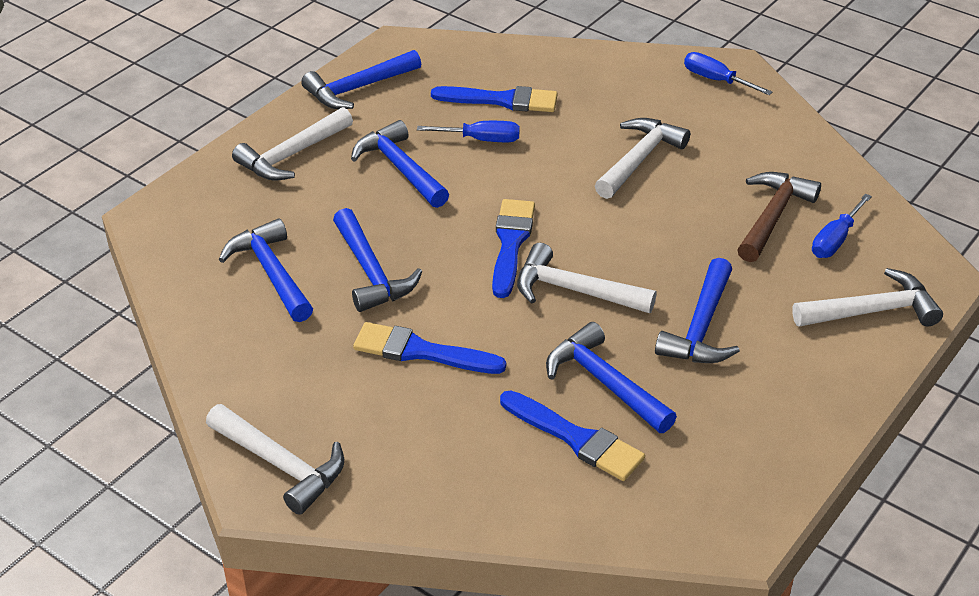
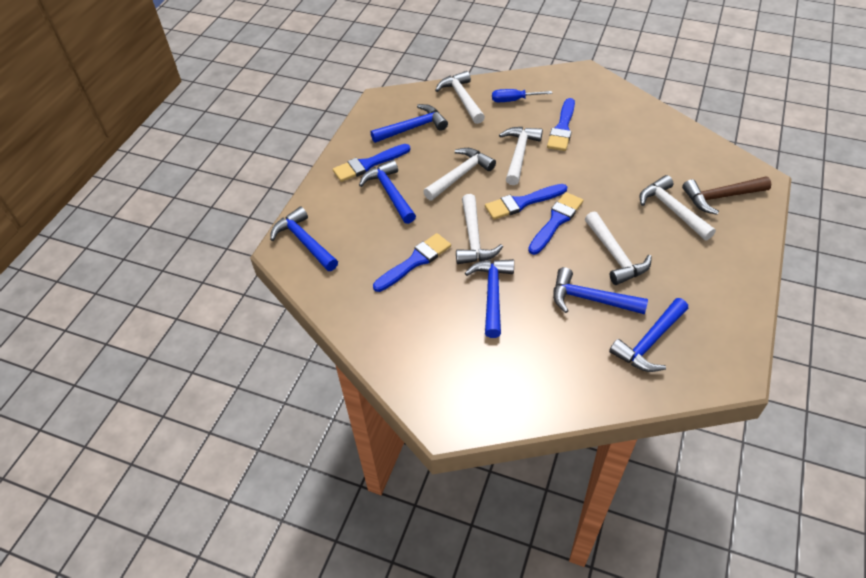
blue brush: [353,322,506,374] [431,86,558,112] [492,199,535,298] [500,390,645,481] = 4 -> [333,144,410,182] [373,233,451,292] [485,184,567,220] [528,192,583,255] [547,98,575,151] = 5
blue screwdriver: [417,121,520,142] [684,52,772,95] [812,194,872,258] = 3 -> [492,89,552,102] = 1
white hammer: [206,404,344,515] [232,107,353,180] [517,243,656,313] [595,118,690,199] [792,268,943,327] = 5 -> [423,148,496,201] [435,71,485,124] [456,194,503,264] [499,127,543,185] [585,211,652,285] [639,175,716,240] = 6

